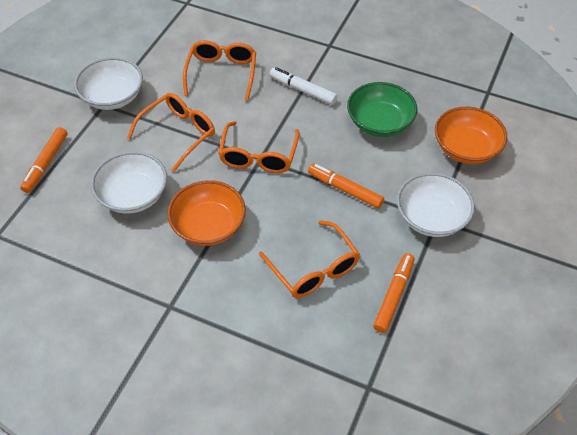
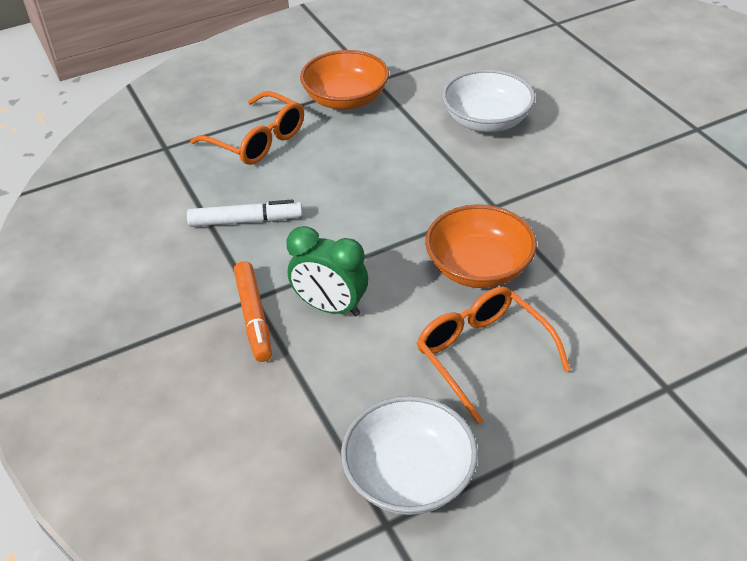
green bowl: [347,82,417,137] = 1 -> none = 0
green clock: none = 0 -> [287,226,368,317] = 1
orange glasses: [127,93,215,172] [183,40,256,101] [218,121,300,173] [259,220,360,298] = 4 -> [190,91,304,165] [417,287,571,424] = 2
orange marker: [20,127,68,193] [308,164,384,209] [373,253,415,333] = 3 -> [234,261,272,362] = 1
white bowl: [74,57,143,110] [91,151,167,214] [397,173,475,237] = 3 -> [341,396,478,515] [442,69,535,132] = 2

